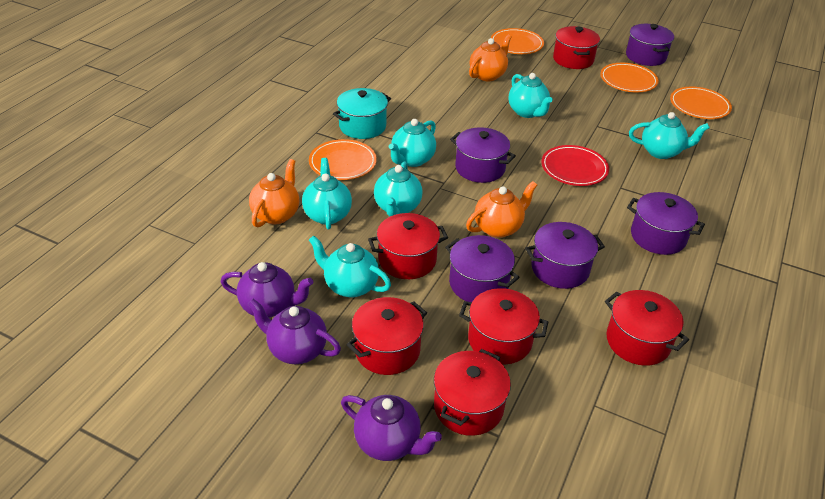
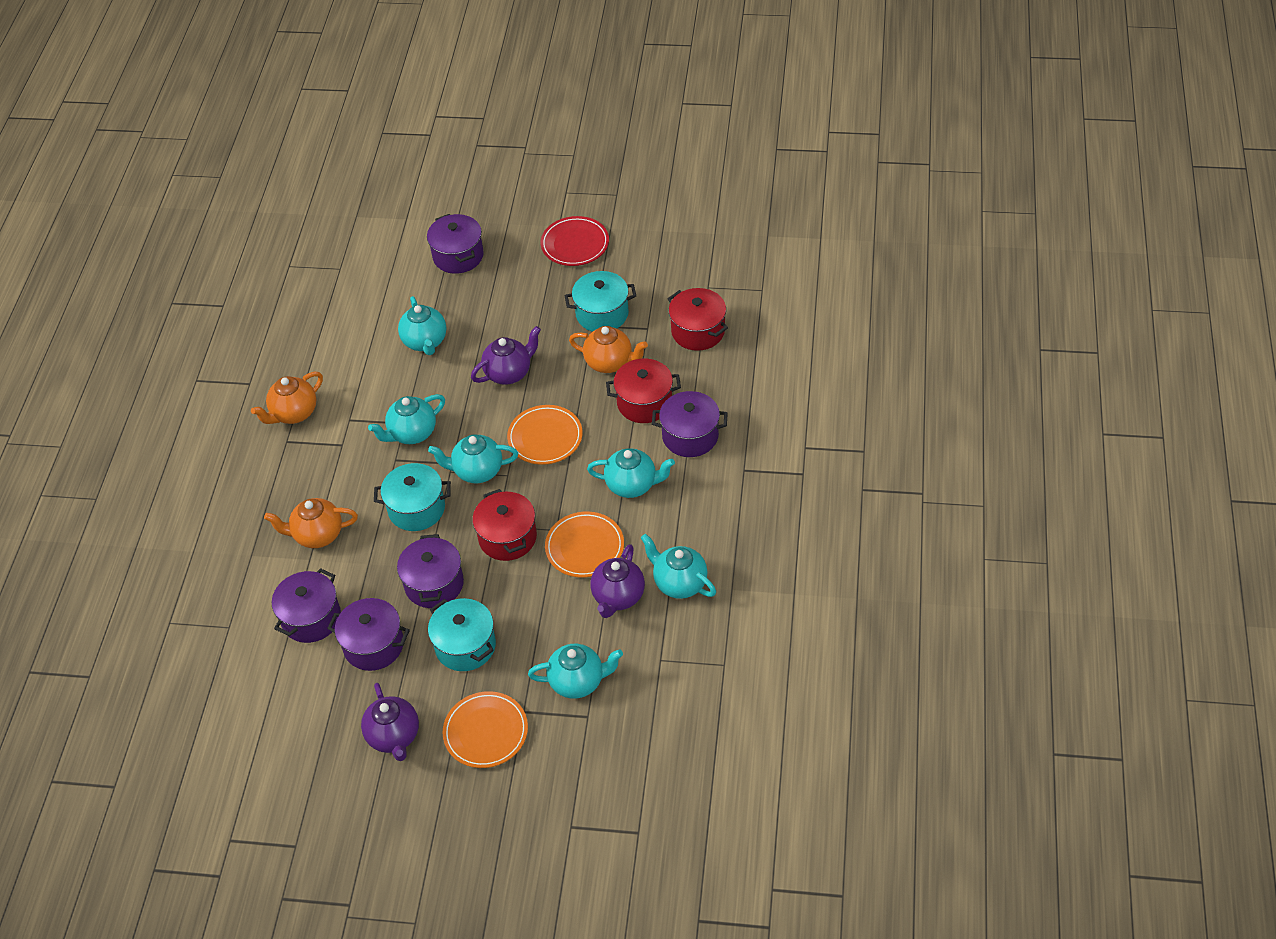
orange plate: [309,139,377,180] [491,28,544,54] [600,63,659,92] [670,87,732,119] = 4 -> [443,691,528,768] [507,405,583,465] [545,512,624,577] = 3
red pot: [346,297,427,375] [368,213,448,279] [434,349,511,436] [459,288,548,364] [553,26,600,69] [605,290,689,366] = 6 -> [472,489,537,561] [606,358,681,423] [667,288,728,351] = 3
turquoise pot: [333,88,391,139] = 1 -> [374,463,451,531] [428,598,496,671] [564,271,636,332] = 3

